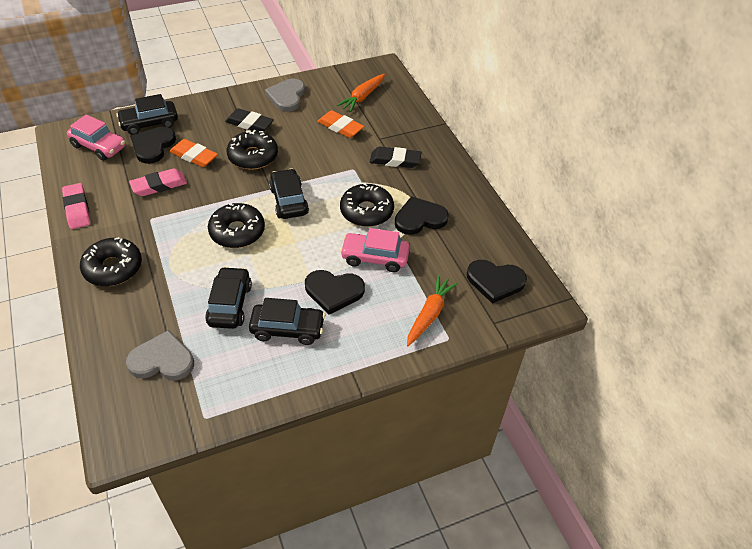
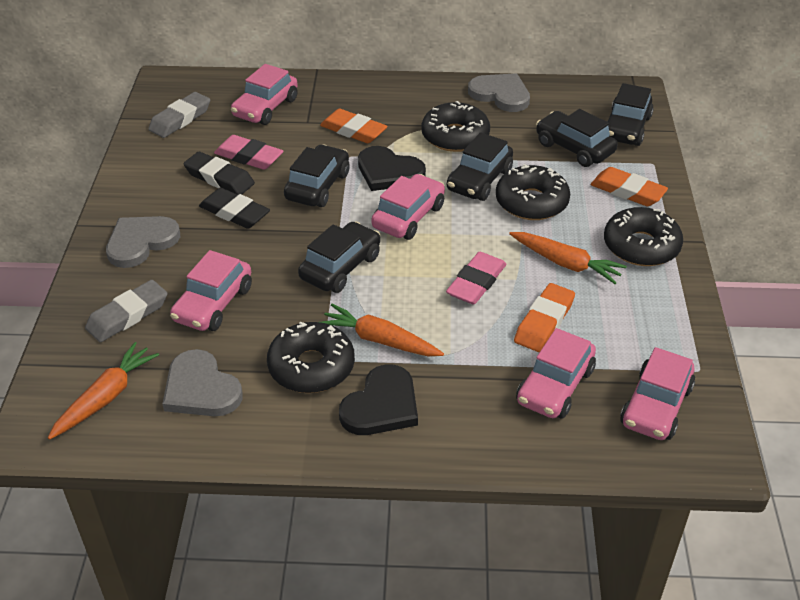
black car: [116,94,178,135] [205,266,252,329] [249,298,325,345] [269,168,309,219] = 4 -> [284,144,350,207] [298,222,380,293] [447,132,513,201] [536,109,618,167] [606,83,654,146] = 5
black heart: [130,126,176,164] [305,270,365,315] [395,196,449,235] [467,260,527,304] = 4 -> [339,364,418,435] [358,146,426,191] = 2
grey eraser: none = 0 -> [85,280,167,342] [148,92,210,138] = 2
grey heart: [126,330,194,380] [265,79,305,112] = 2 -> [106,216,180,268] [162,349,243,416] [468,73,530,112] = 3
orange carrot: [337,74,385,112] [407,275,458,346] = 2 -> [48,342,159,440] [320,304,444,356] [509,232,627,284] = 3
orange eraser: [170,139,218,167] [317,110,364,138] = 2 -> [320,109,388,143] [514,283,575,352] [590,167,668,206] = 3
pink car: [67,114,126,161] [340,228,410,272] = 2 -> [170,250,252,331] [231,64,298,125] [371,174,445,240] [516,328,596,419] [620,347,695,440] = 5

